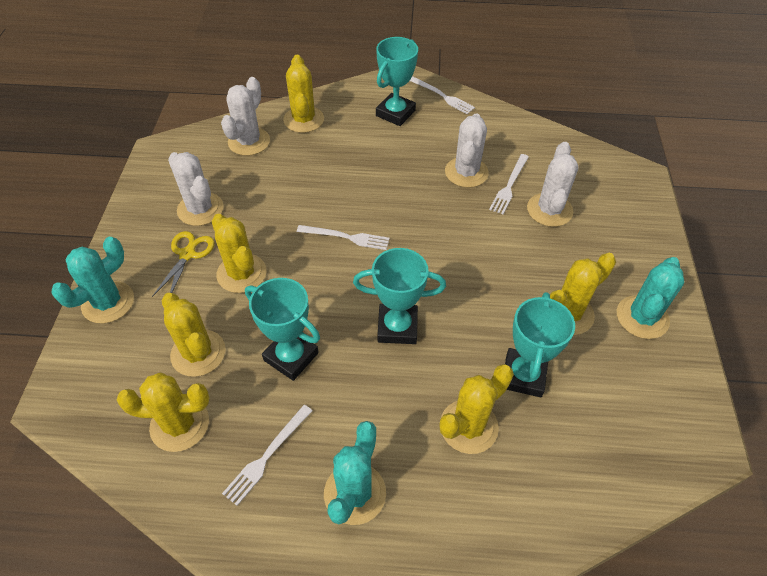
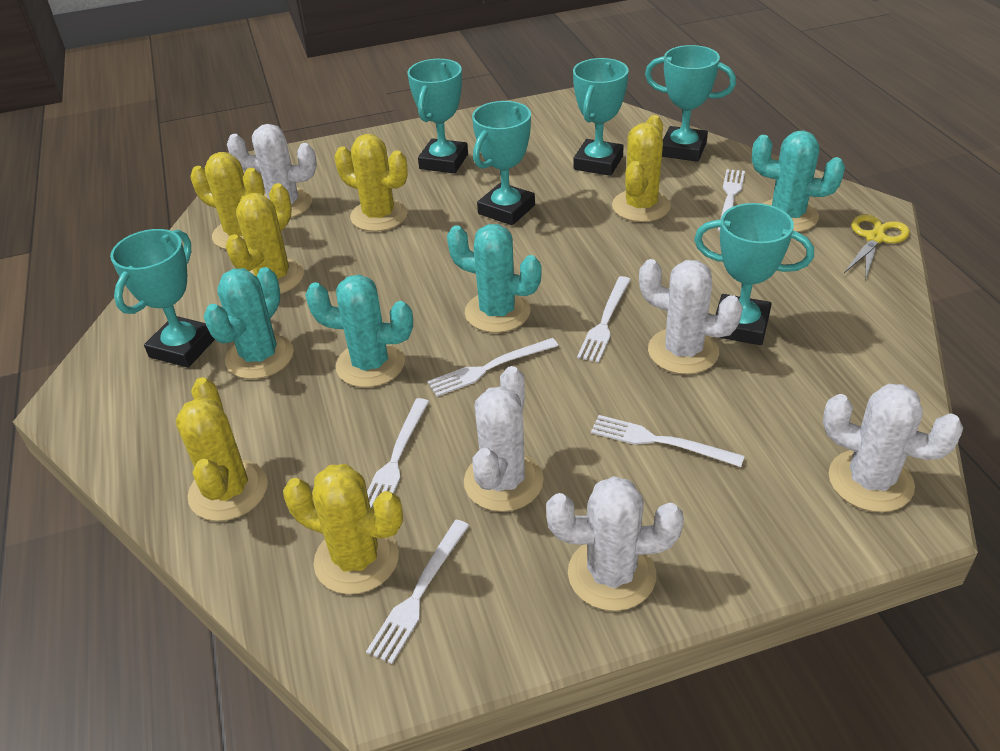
turquoise cactus: [51,237,134,324] [324,421,386,525] [617,257,684,339] = 3 -> [203,267,294,379] [305,274,413,387] [447,224,542,333] [752,131,845,232] = 4
turquoise trophy: [245,278,320,381] [353,248,446,344] [376,37,418,126] [505,292,575,397] = 4 -> [110,229,215,368] [407,59,468,174] [472,101,535,225] [573,58,629,176] [645,45,736,162] [694,203,814,345] = 6
white cactus: [168,152,223,226] [221,77,270,156] [445,114,489,188] [527,142,579,227] = 4 -> [227,124,317,218] [464,366,544,512] [546,476,684,611] [639,259,743,374] [823,384,963,512] = 5
white fork: [222,405,312,506] [297,225,390,250] [410,76,475,114] [489,154,529,214] = 4 -> [366,520,469,664] [367,398,429,508] [427,338,558,397] [577,276,631,363] [591,415,745,467] [718,169,745,232] = 6

